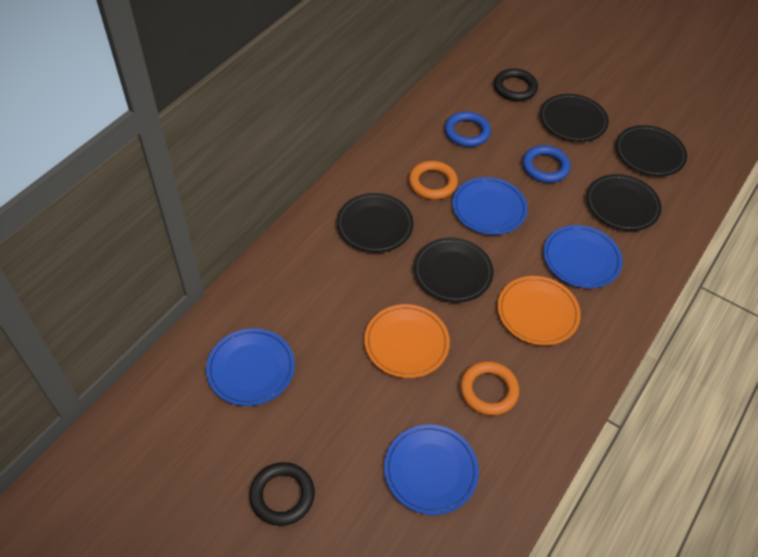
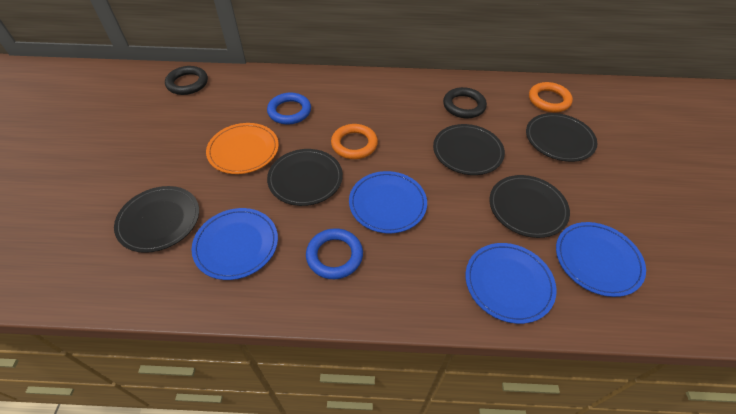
orange plate: [364,304,450,378] [497,276,581,346] = 2 -> [206,123,279,174] = 1

